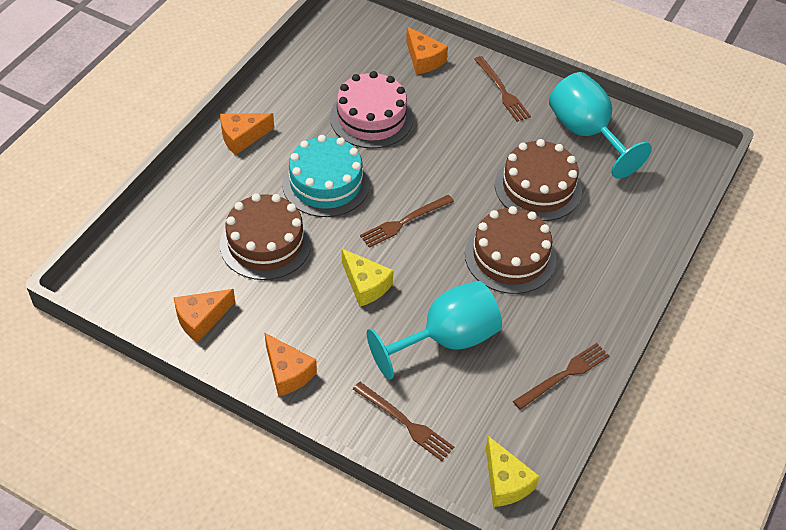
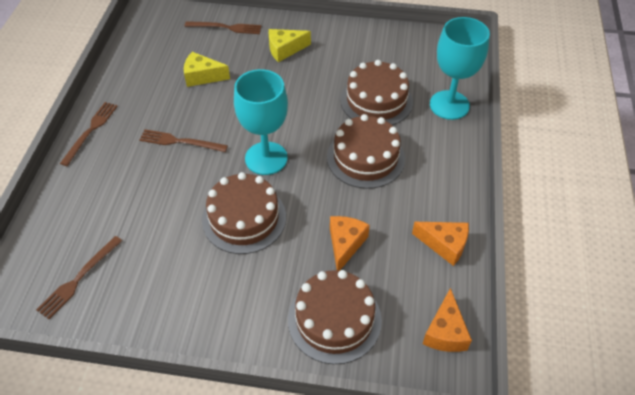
brown cake: [220,193,312,280] [465,206,557,294] [495,139,582,221] = 3 -> [202,172,286,254] [288,270,382,364] [327,114,405,189] [340,60,413,125] = 4
orange cheese: [174,289,235,343] [220,113,274,155] [265,333,317,397] [406,27,448,74] = 4 -> [330,216,370,271] [412,222,469,266] [423,288,472,352] = 3
pink cake: [330,71,413,149] = 1 -> none = 0
turquoise cake: [282,135,370,217] = 1 -> none = 0

